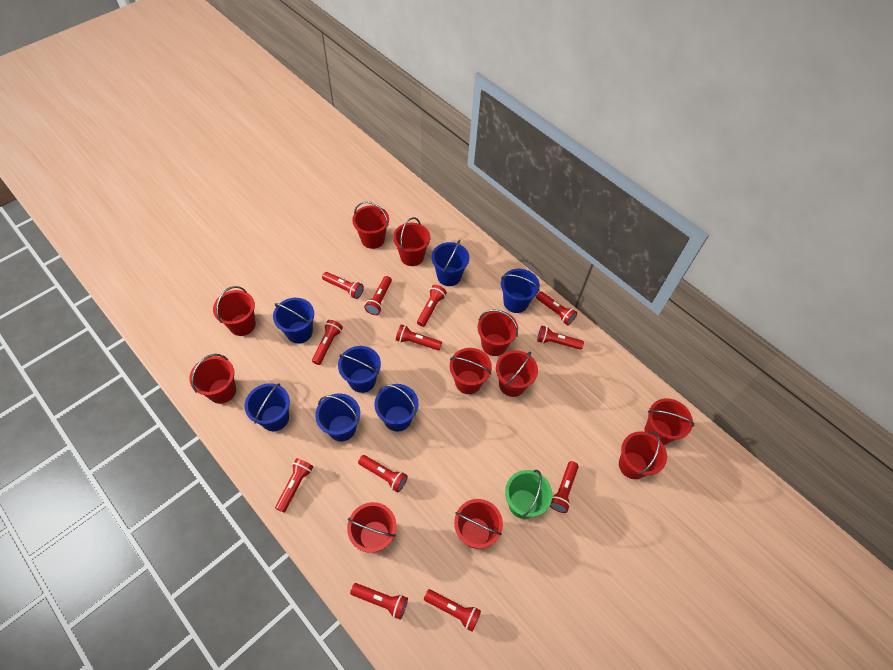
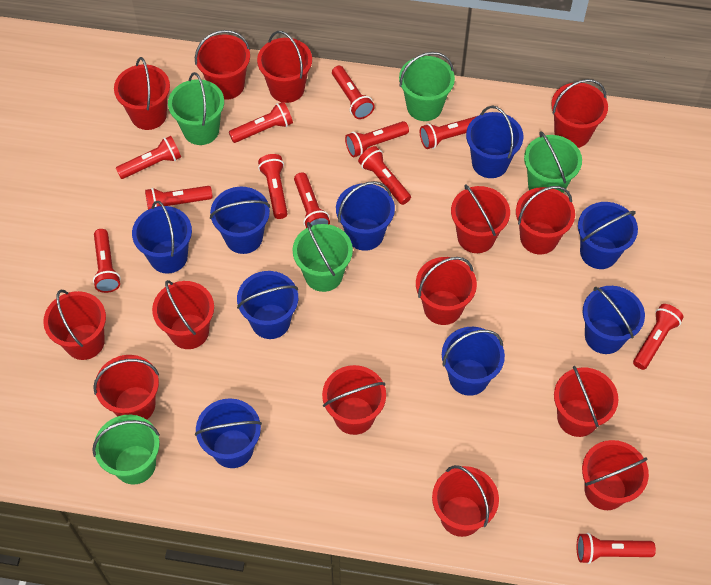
blue bucket: [244,383,290,431] [273,298,314,344] [315,394,360,441] [338,346,381,393] [374,384,419,432] [431,240,469,286] [501,269,540,313] = 7 -> [132,201,192,274] [195,398,262,468] [210,187,270,254] [237,271,298,339] [336,181,395,251] [442,327,505,396] [466,106,523,178] [578,202,638,269] [583,286,645,354] = 9
green bucket: [505,470,552,519] = 1 -> [92,415,160,485] [168,72,224,145] [293,222,353,292] [399,52,455,121] [524,132,582,193] = 5
red bucket: [189,354,236,404] [213,286,256,336] [347,502,397,553] [352,201,389,249] [393,217,430,266] [450,348,492,394] [454,499,503,549] [478,309,518,356] [496,350,538,397] [619,431,667,479] [644,398,694,445] = 11 -> [43,290,106,360] [93,355,159,419] [114,57,170,130] [152,280,214,349] [195,30,250,100] [257,31,312,103] [322,365,386,435] [416,257,477,325] [432,465,499,537] [451,184,510,253] [516,186,575,254] [551,79,608,148] [554,366,618,437] [582,440,649,510] = 14

